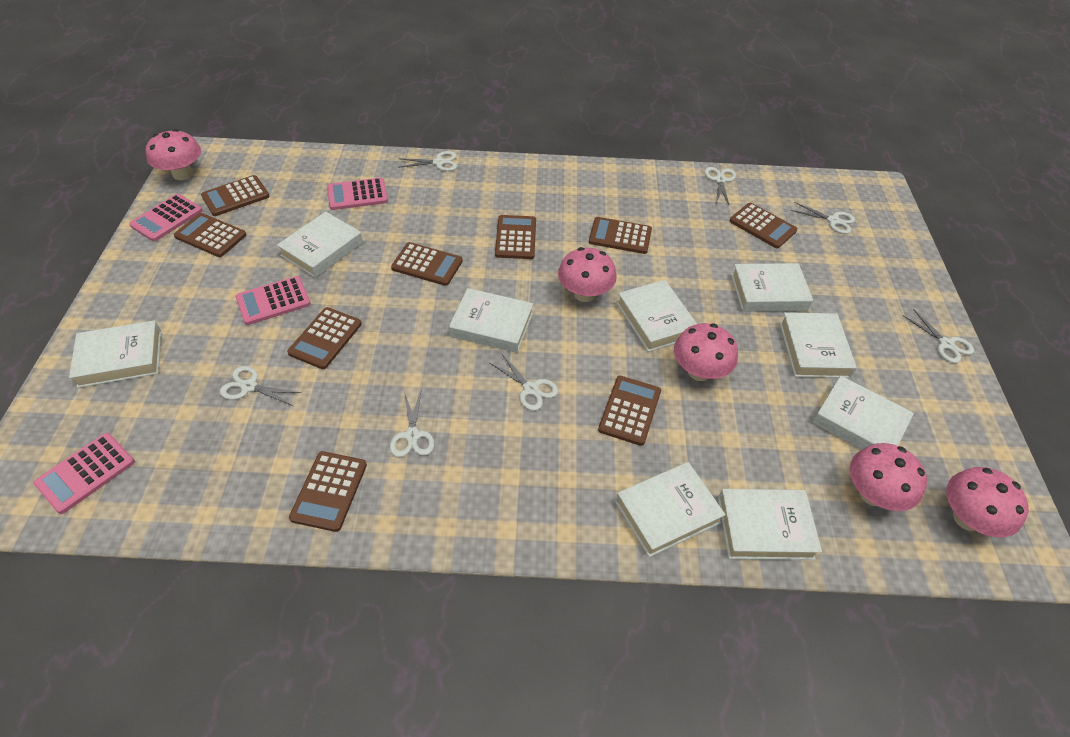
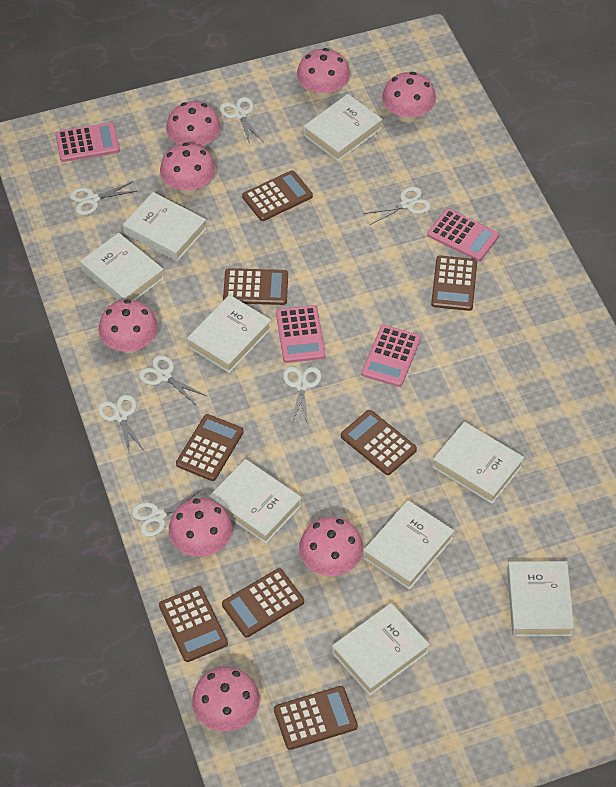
brown calculator: [174,213,247,257] [201,175,269,216] [287,307,362,369] [289,451,367,532] [391,242,463,286] [495,215,536,259] [589,217,652,254] [598,376,661,446] [730,203,797,248] = 9 -> [159,586,228,662] [176,414,244,481] [222,568,304,637] [223,268,288,305] [242,170,313,221] [274,686,358,750] [341,410,417,475] [431,256,477,311] = 8
pink mushroom: [146,129,201,180] [558,247,617,302] [674,323,738,381] [850,443,927,511] [946,467,1029,537] = 5 -> [98,299,158,353] [160,142,215,195] [166,101,221,148] [169,498,232,557] [192,667,260,732] [297,48,350,99] [299,517,363,576] [382,72,436,123] = 8

